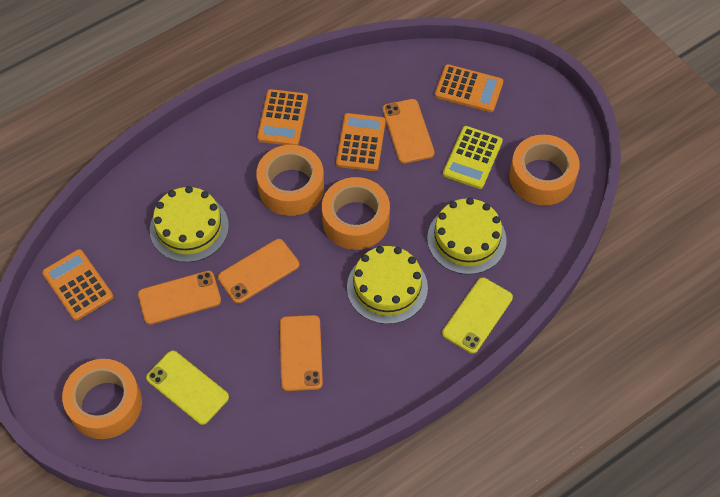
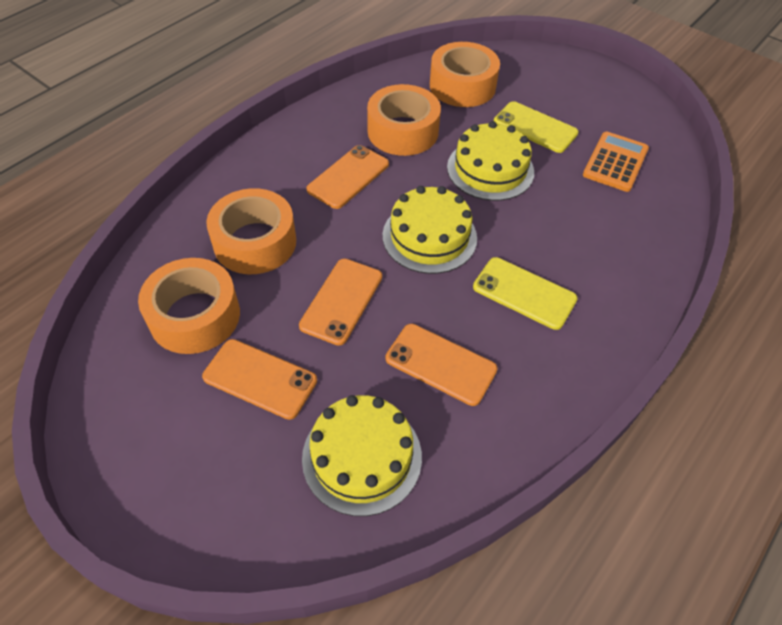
orange calculator: [42,249,113,321] [257,89,308,145] [336,113,386,171] [435,64,503,112] = 4 -> [583,132,649,192] = 1
yellow calculator: [443,126,503,189] = 1 -> none = 0

